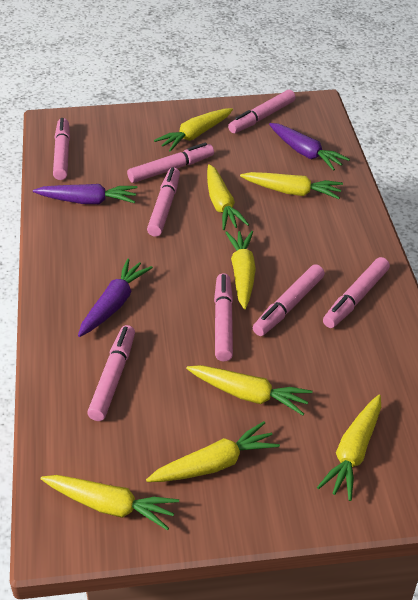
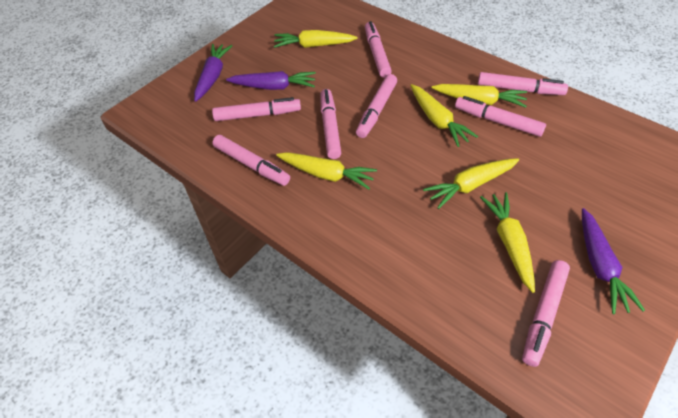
yellow carrot: [41,475,179,530] [146,421,280,482] [154,108,233,152] [186,365,313,415] [207,164,249,230] [225,231,256,309] [240,172,343,199] [317,395,381,501] = 8 -> [274,30,358,48] [276,152,377,190] [410,84,478,147] [423,158,519,209] [432,84,527,108] [480,192,535,293] = 6

